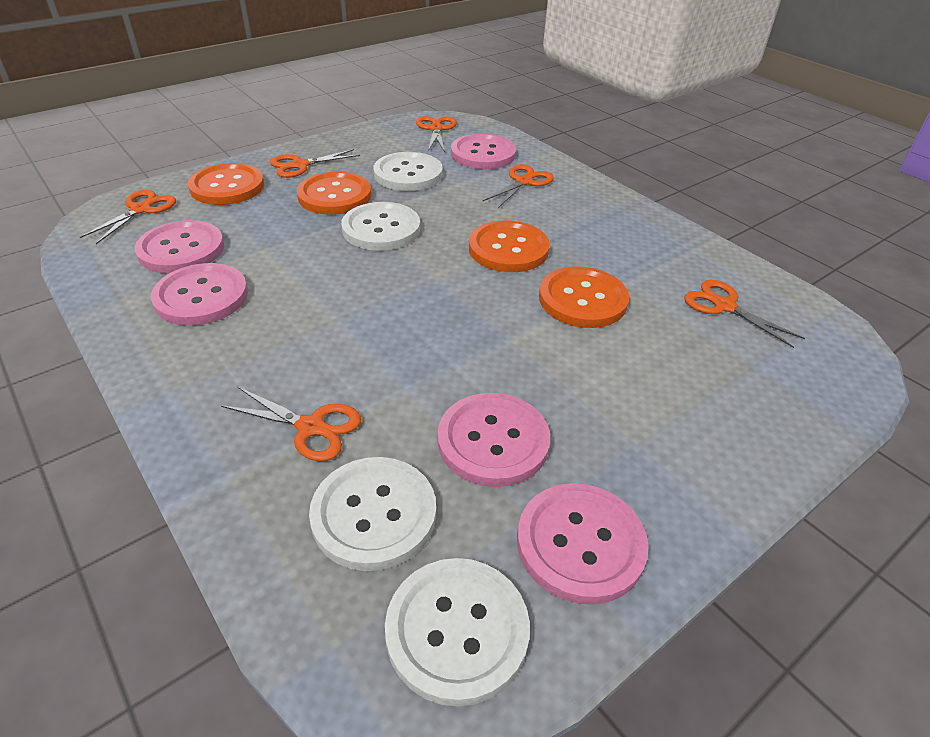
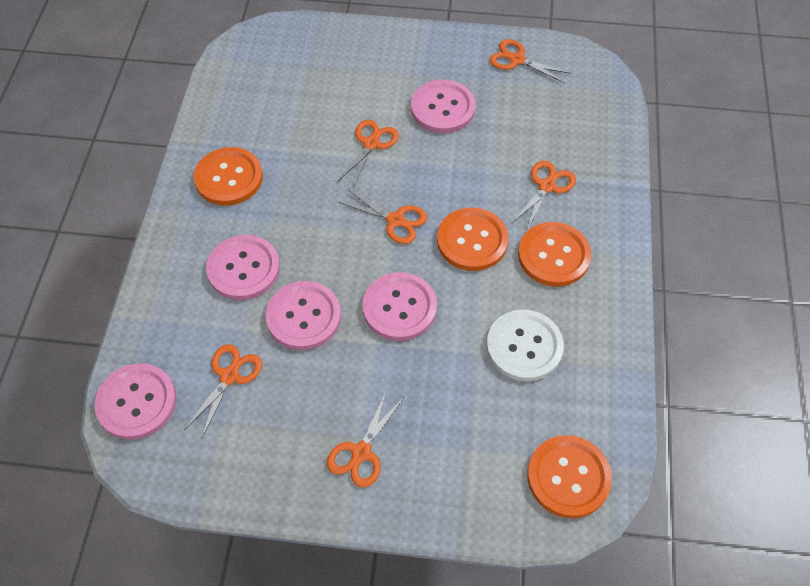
white button: [309,457,436,571] [341,202,420,251] [374,152,443,191] [385,558,530,707] = 4 -> [486,310,564,382] = 1

